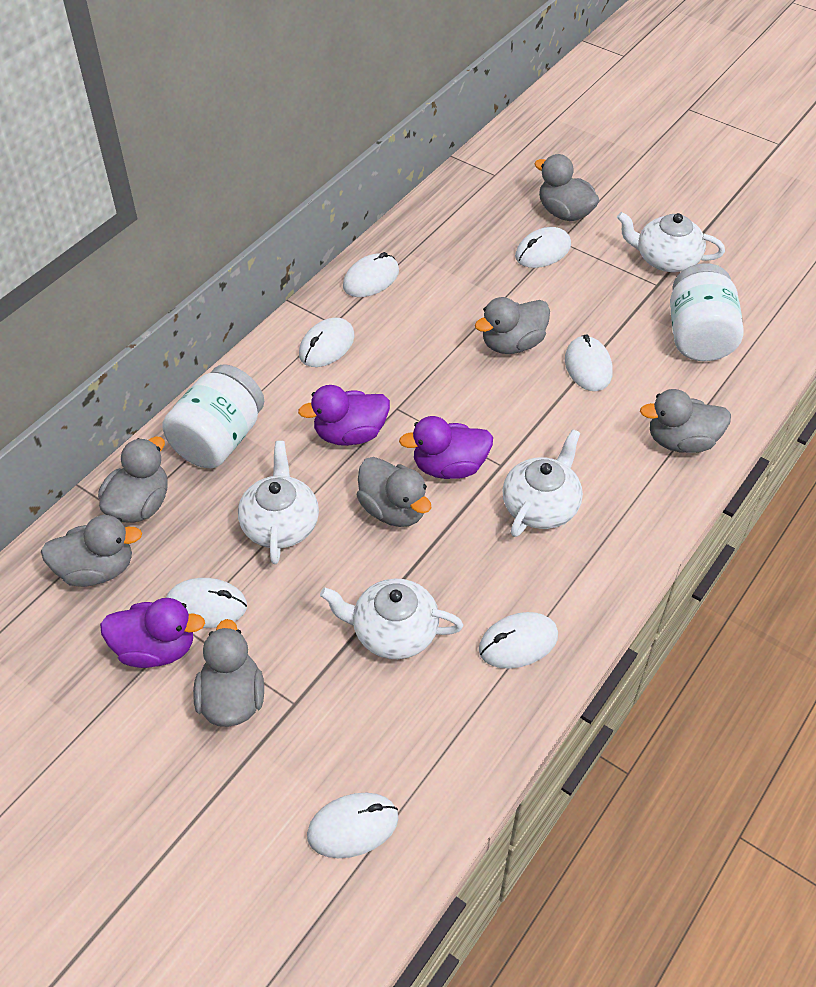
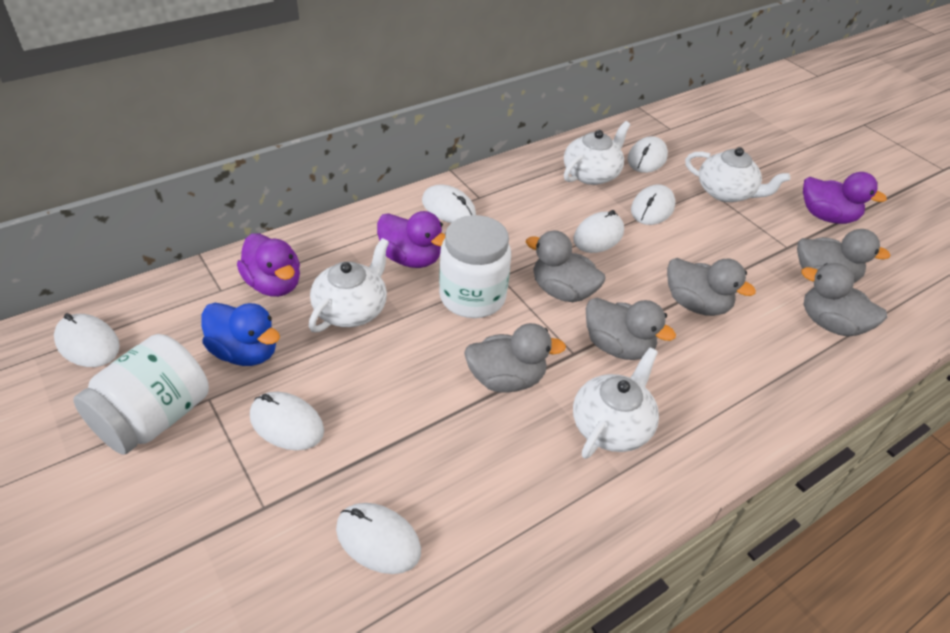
blue duck: none = 0 -> [201,303,280,366] = 1
grey duck: [41,515,142,587] [98,436,168,523] [193,619,264,727] [357,457,431,527] [475,297,550,354] [534,154,600,221] [640,389,731,453] = 7 -> [464,323,566,393] [526,230,606,302] [586,298,676,360] [667,258,756,316] [797,229,891,283] [801,263,887,337] = 6

